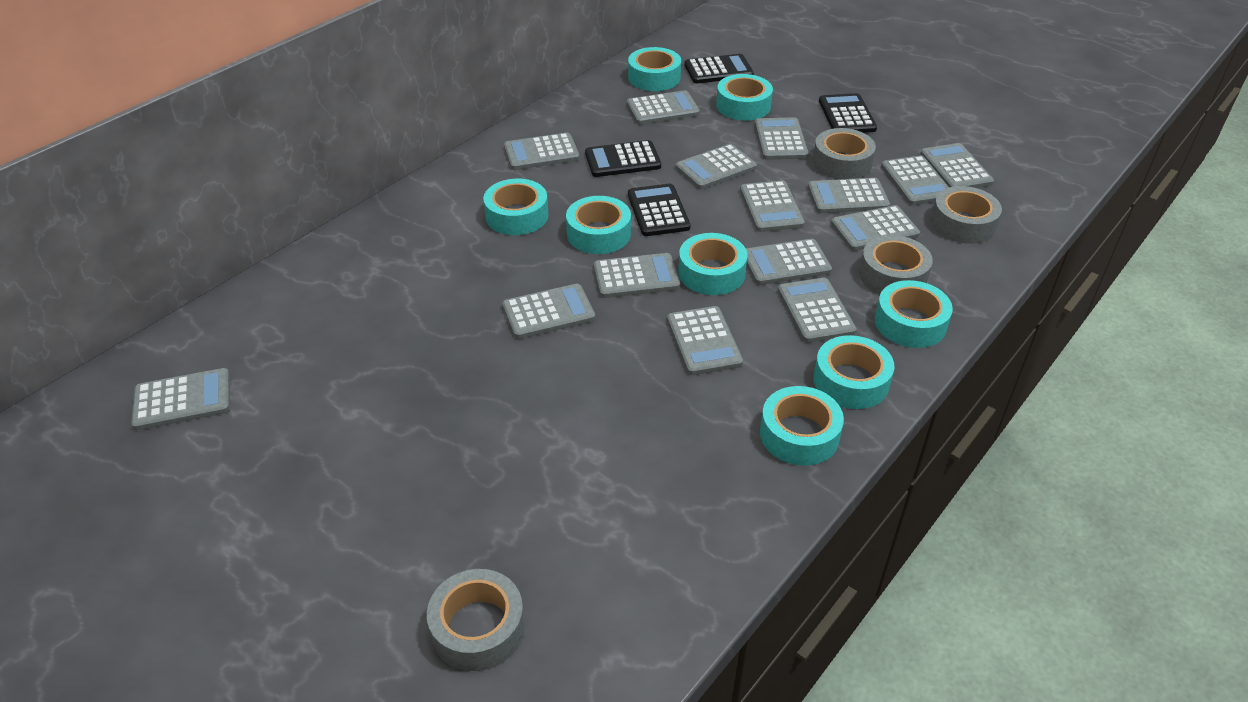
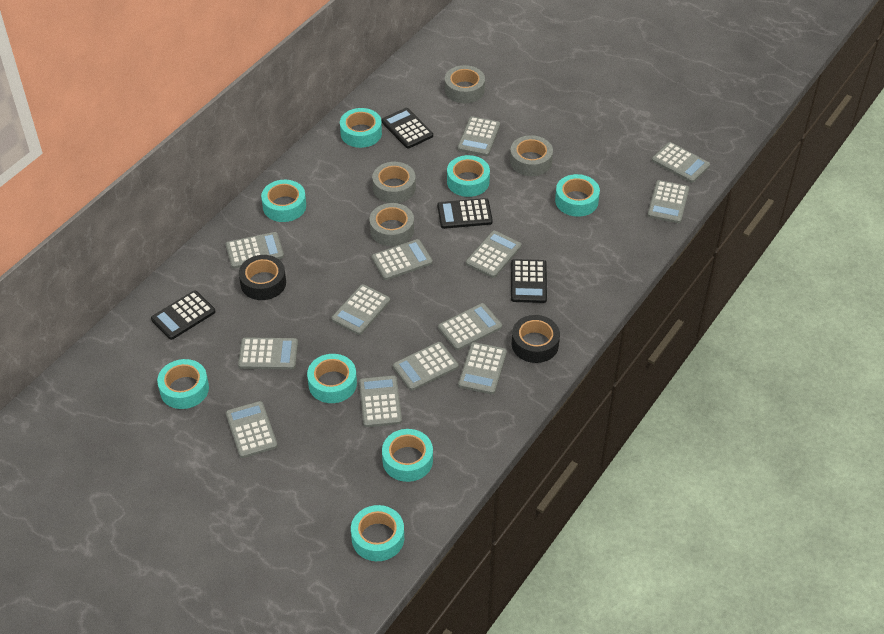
black tape: none = 0 -> [239,255,286,300] [512,315,560,363] = 2
grey calculator: [131,368,230,430] [502,284,595,339] [504,133,580,170] [594,253,680,298] [627,90,700,125] [667,306,743,375] [676,144,757,189] [740,180,805,232] [746,239,832,285] [755,117,809,160] [778,278,857,343] [808,178,890,213] [831,205,920,251] [881,155,949,205] [920,143,994,188] = 15 -> [226,232,284,269] [226,401,278,458] [238,337,298,370] [331,284,390,335] [359,375,402,427] [371,239,433,280] [393,342,458,391] [438,303,502,350] [457,116,500,156] [458,342,507,394] [466,231,521,278] [647,180,689,223] [652,142,710,183] = 13

